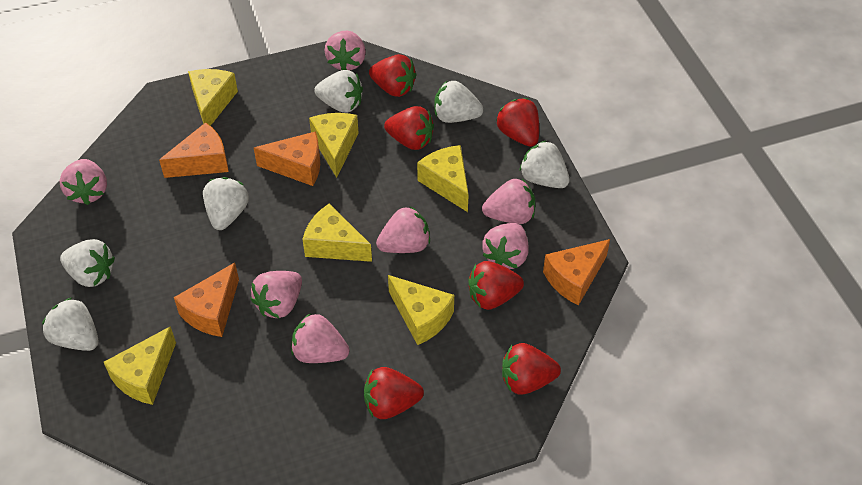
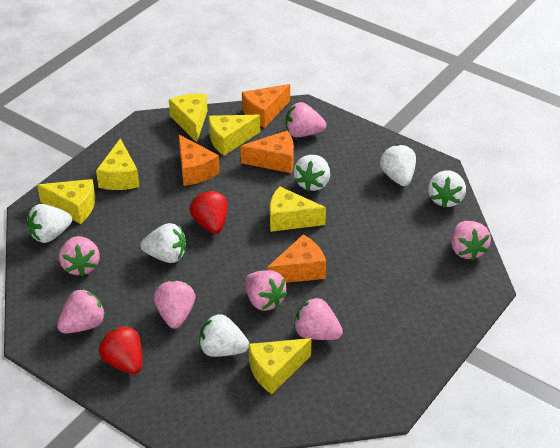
red strawberry: [364,367,424,419] [369,54,417,97] [384,106,434,150] [468,261,524,310] [496,98,539,147] [502,343,561,395] = 6 -> [99,326,142,374] [190,190,228,234] = 2

